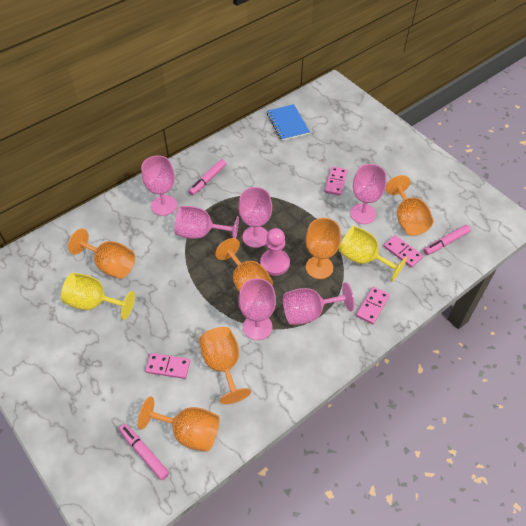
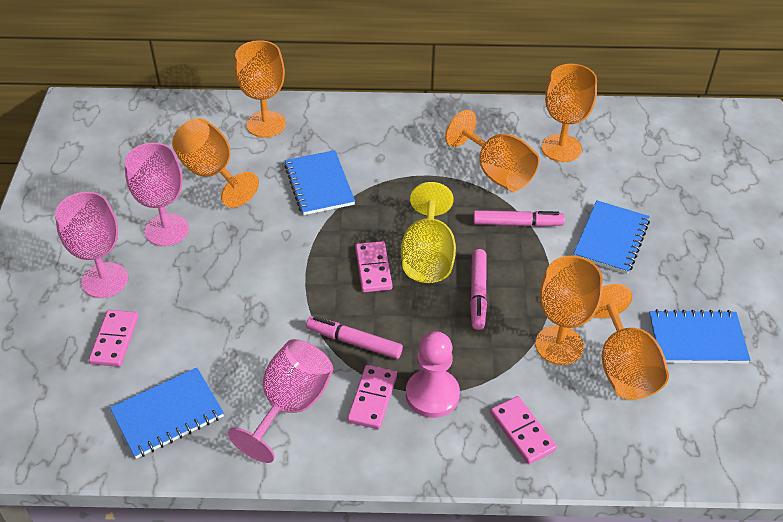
blue notebook: [267,104,310,141] = 1 -> [110,367,224,459] [284,150,355,215] [573,200,650,274] [649,309,750,364] = 4
pink goblet: [141,156,177,216] [175,206,239,239] [238,187,272,248] [239,278,276,340] [283,282,354,325] [350,164,387,224] = 6 -> [55,192,128,298] [125,143,189,246] [228,339,333,463] = 3
yellow goblet: [61,273,135,320] [339,226,407,282] = 2 -> [401,182,456,283] = 1

